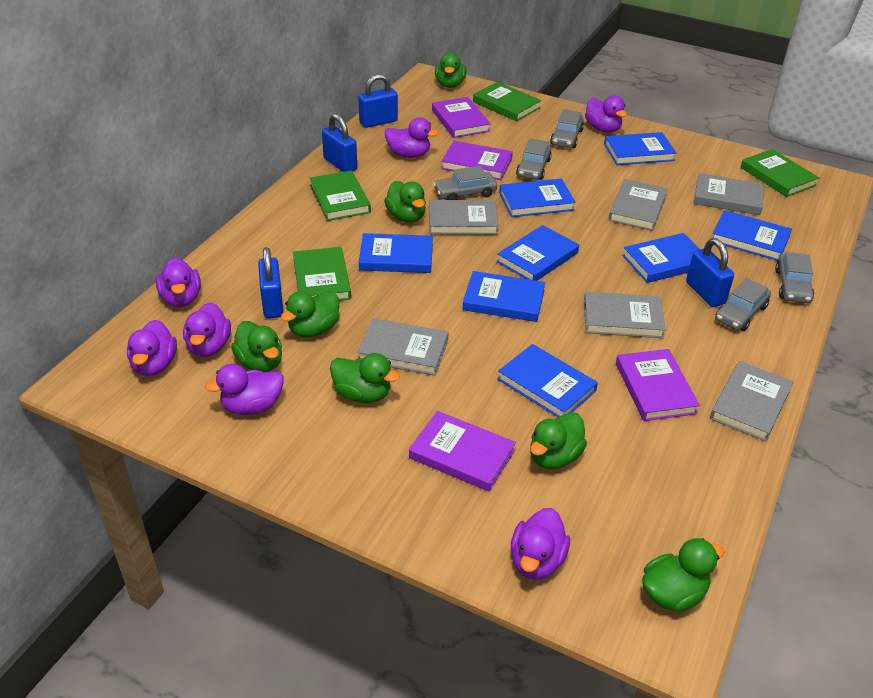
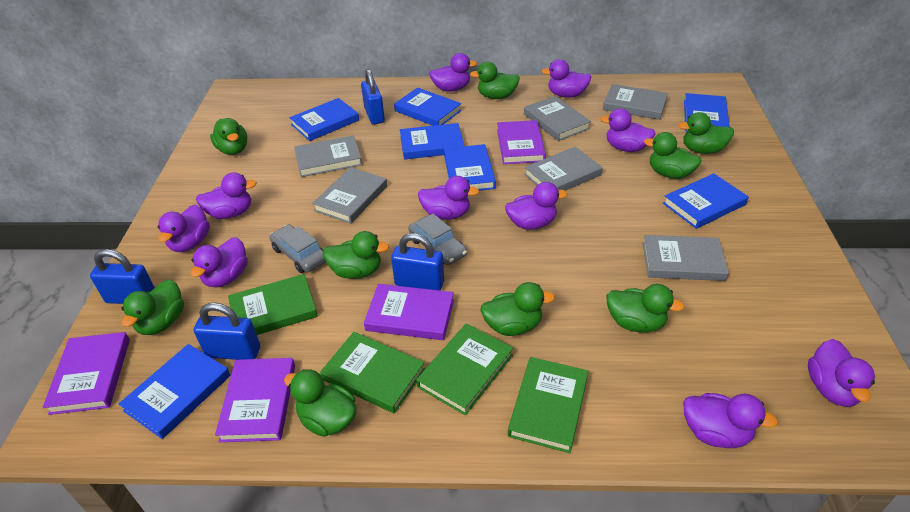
blue book: [359,233,433,273] [463,271,545,322] [497,225,579,281] [498,344,598,417] [499,178,576,217] [604,132,676,165] [622,233,700,283] [712,210,792,261] = 8 -> [119,344,230,439] [289,98,359,141] [394,88,462,126] [400,123,464,160] [444,144,496,191] [663,173,749,229] [684,93,730,131] = 7
green duck: [231,321,282,372] [281,291,339,338] [330,353,400,403] [384,181,426,223] [435,52,466,88] [530,412,587,469] [642,538,725,612] = 7 -> [121,279,184,335] [210,118,247,155] [284,369,357,437] [323,231,389,279] [470,62,520,99] [480,282,555,336] [606,284,685,333] [644,132,702,179] [678,112,734,154] = 9
grey car: [433,166,497,200] [516,138,552,180] [550,109,584,148] [715,278,771,331] [775,252,814,303] = 5 -> [269,224,326,273] [408,214,467,265] = 2
purple duck: [127,320,177,376] [156,257,201,307] [183,302,231,357] [205,364,284,415] [385,117,439,158] [511,508,570,580] [585,95,627,133] = 7 -> [158,205,210,252] [190,237,248,288] [196,172,256,219] [418,176,479,220] [429,53,477,92] [505,182,567,230] [541,59,591,98] [600,108,656,152] [683,393,778,448] [808,339,875,407] = 10

